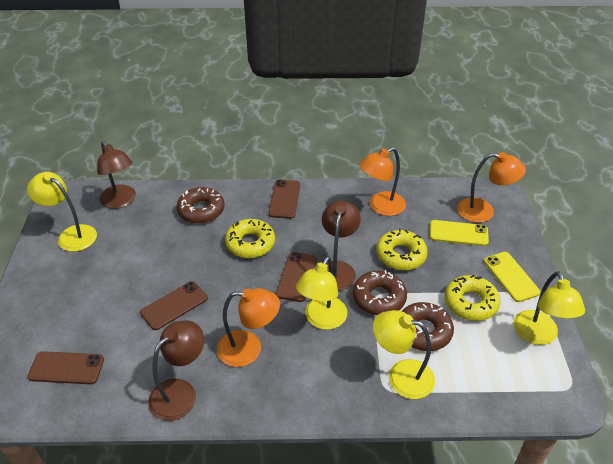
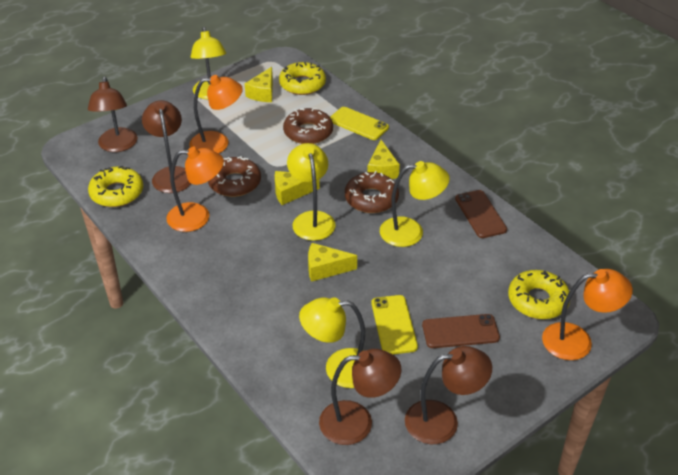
brown lamp: [97,141,136,209] [148,320,204,421] [322,201,361,291] = 3 -> [88,77,138,152] [142,100,191,193] [319,349,401,445] [405,346,492,444] = 4
brown phone: [28,351,104,384] [140,281,208,330] [268,180,300,219] [276,252,317,302] = 4 -> [422,314,500,348] [455,190,507,238] = 2
yellow cheese: none = 0 -> [245,67,273,102] [275,171,320,205] [308,243,357,282] [367,140,400,179] = 4

